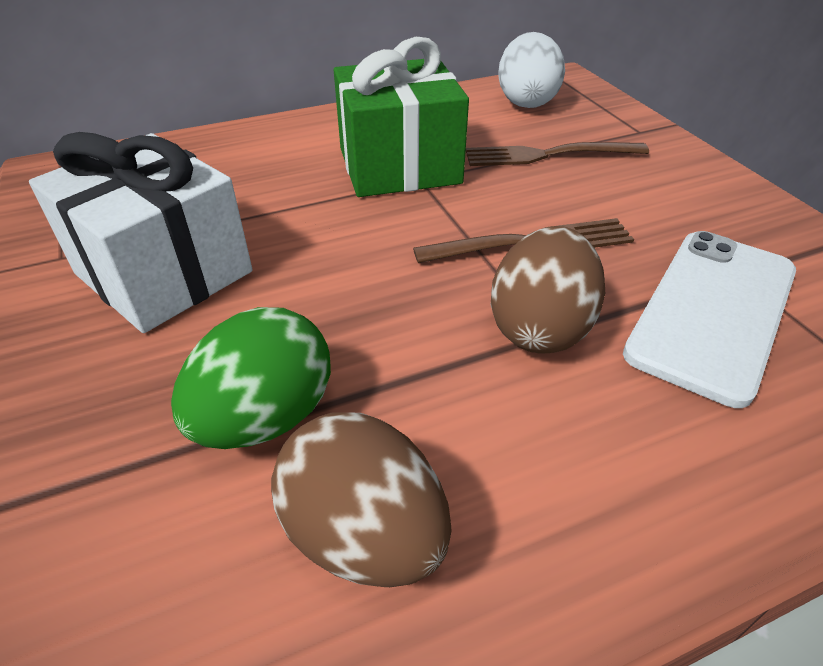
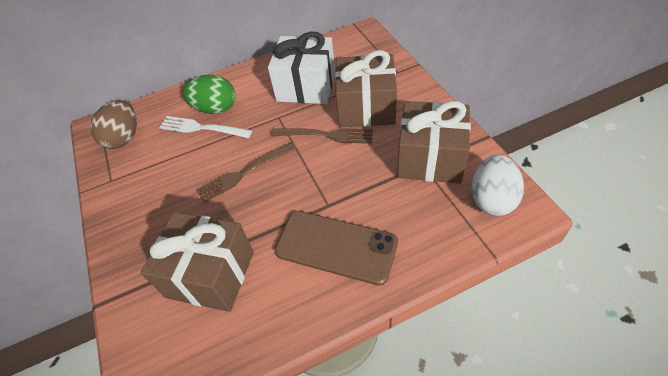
brown egg: [271,412,452,587] [491,226,605,353] = 2 -> [90,100,137,149] = 1
brown gift: none = 0 -> [141,212,254,312] [335,50,397,127] [397,101,471,184] = 3
brown phone: none = 0 -> [275,211,398,286] = 1
green gift: [334,37,469,197] = 1 -> none = 0
white fork: none = 0 -> [159,116,252,138] = 1
white phone: [623,231,796,408] = 1 -> none = 0

